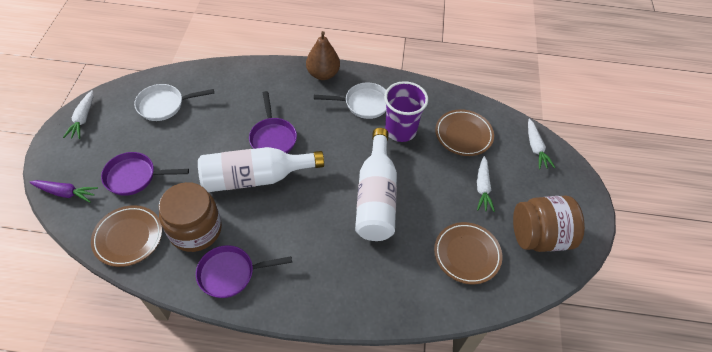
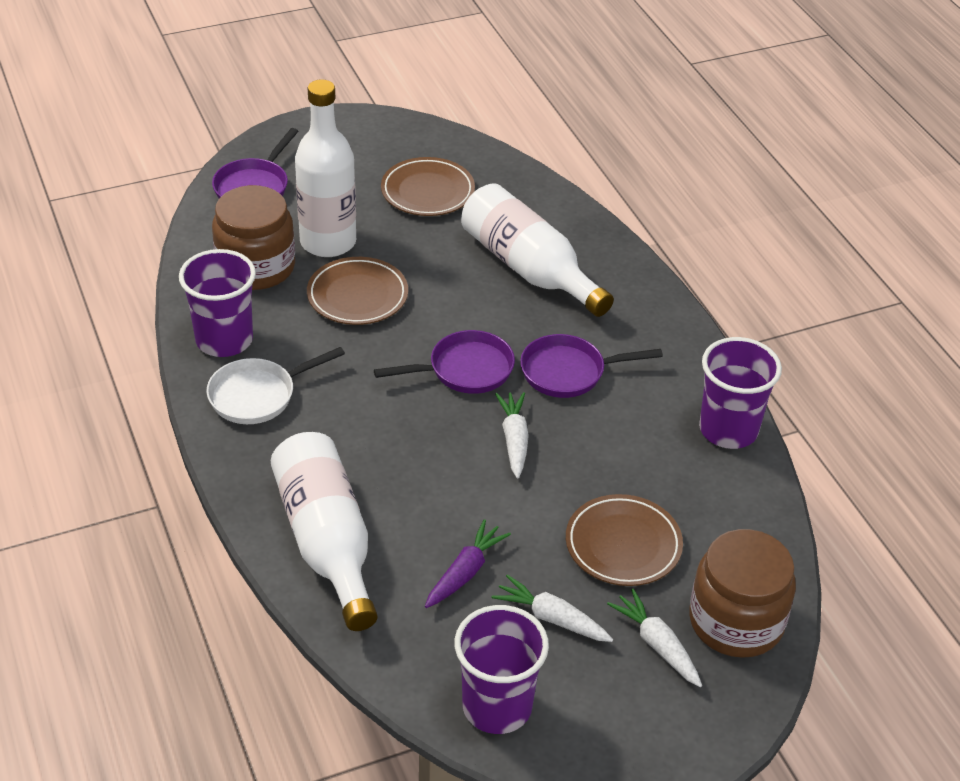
brown pear: [306,31,340,80] = 1 -> none = 0
purple cup: [384,81,428,142] = 1 -> [179,249,256,357] [454,605,549,734] [699,337,782,449] = 3
white bottle: [198,147,324,192] [355,128,397,241] = 2 -> [271,432,378,631] [295,79,356,257] [461,184,614,317] = 3
white pan: [134,84,214,121] [314,82,386,119] = 2 -> [207,347,345,424] = 1

